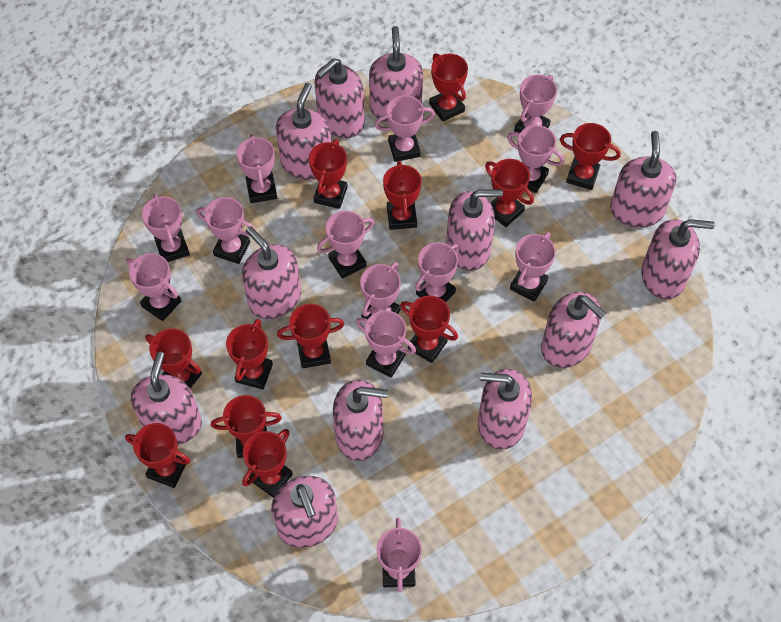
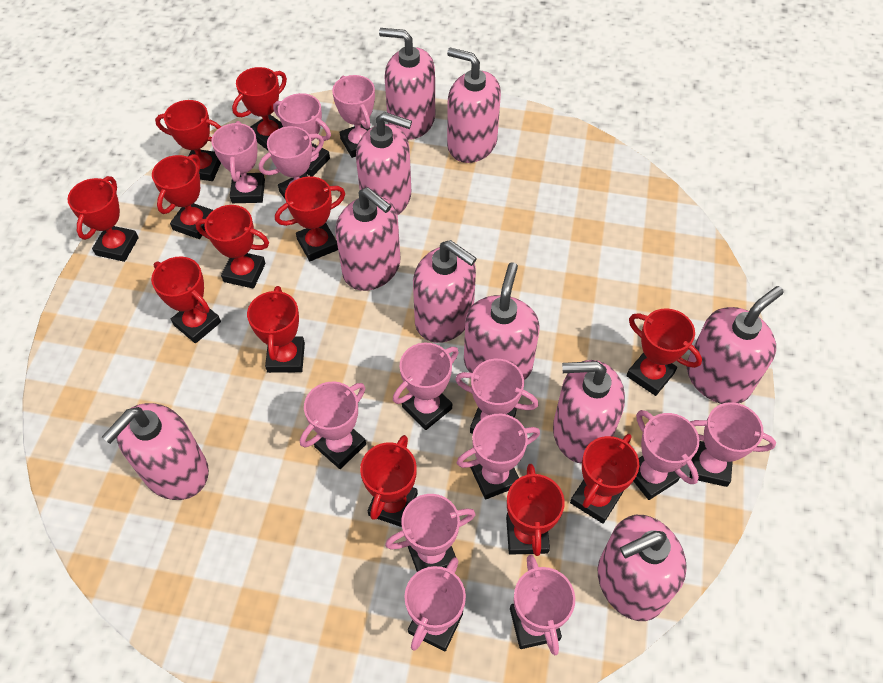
pink soap dispenser: [131,352,202,444] [242,226,301,319] [271,476,338,548] [276,83,331,180] [314,58,365,139] [333,380,388,461] [369,26,423,123] [446,189,503,271] [478,369,532,450] [541,292,606,368] [610,131,677,228] [642,219,715,300] = 12 -> [102,403,209,500] [335,187,400,291] [356,112,412,215] [379,28,435,140] [413,240,477,343] [447,48,501,163] [464,262,540,380] [553,360,625,464] [598,515,687,621] [687,286,784,404] = 10

